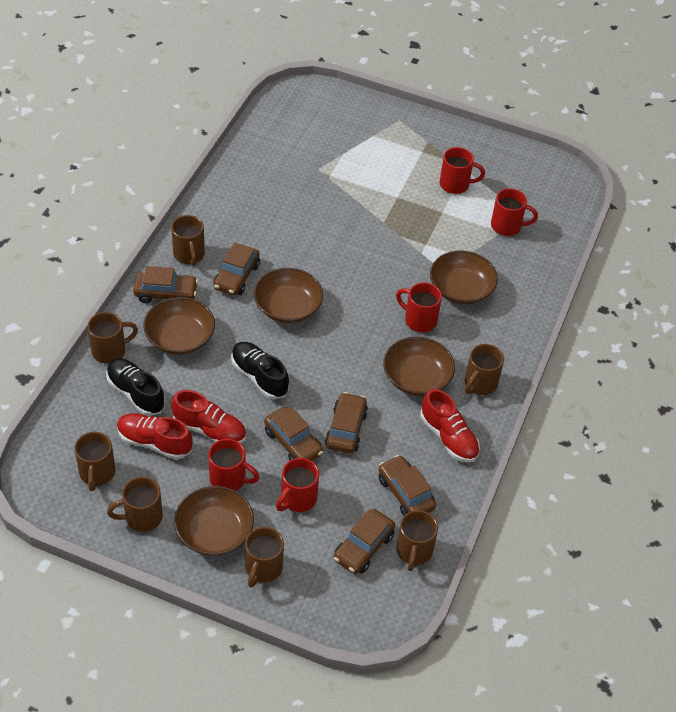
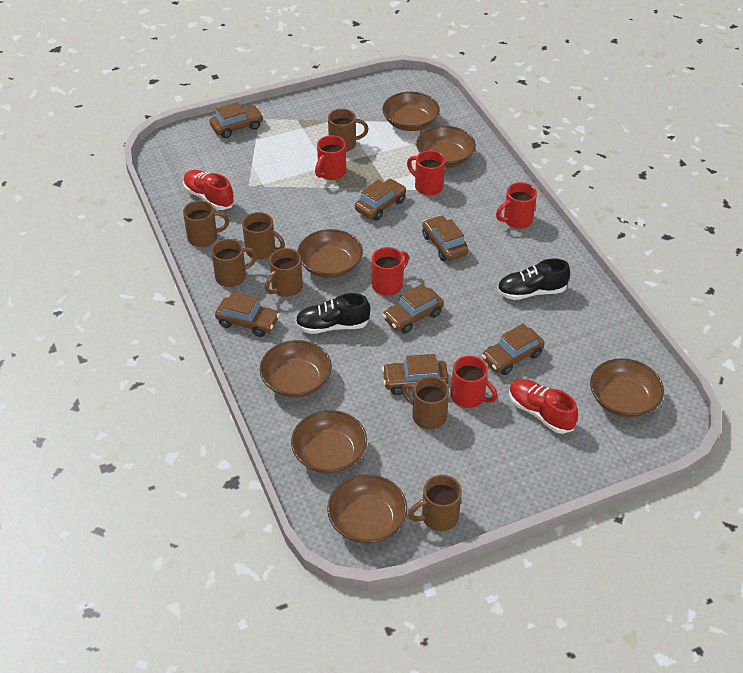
brown bowl: [143,297,215,355] [174,486,254,556] [254,268,323,323] [383,337,455,396] [430,251,498,304] = 5 -> [260,340,332,398] [291,410,367,474] [298,229,363,278] [327,474,407,544] [382,92,440,131] [416,126,476,168] [590,358,664,418] = 7
brown car: [133,266,198,303] [213,242,260,296] [264,406,324,461] [325,392,368,453] [334,509,395,574] [378,455,436,516] = 6 -> [209,102,264,138] [215,292,280,337] [355,179,406,221] [382,354,449,395] [383,284,444,334] [422,215,468,261] [482,324,545,375] = 7
red shoe: [117,413,193,460] [171,390,246,444] [420,389,480,463] = 3 -> [183,170,235,210] [509,379,578,434] = 2

